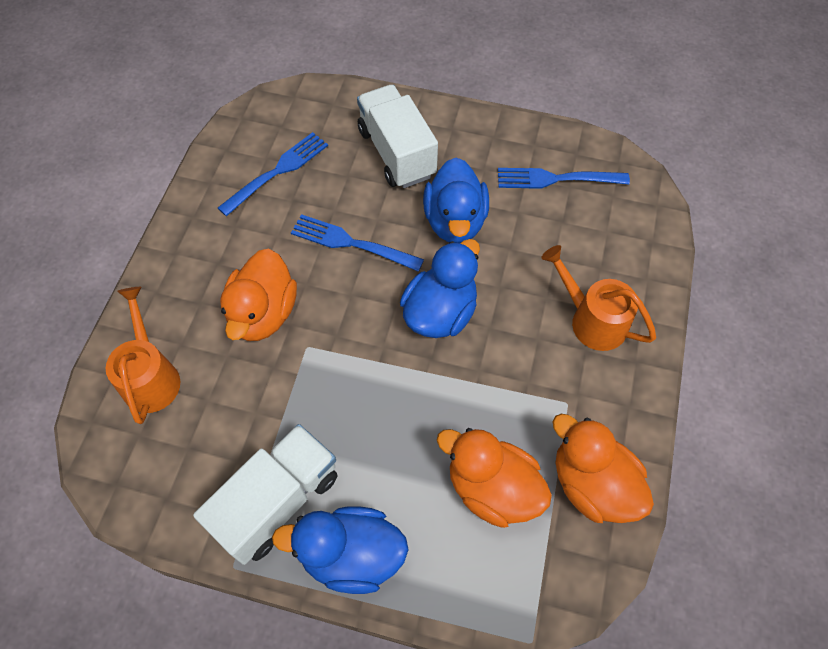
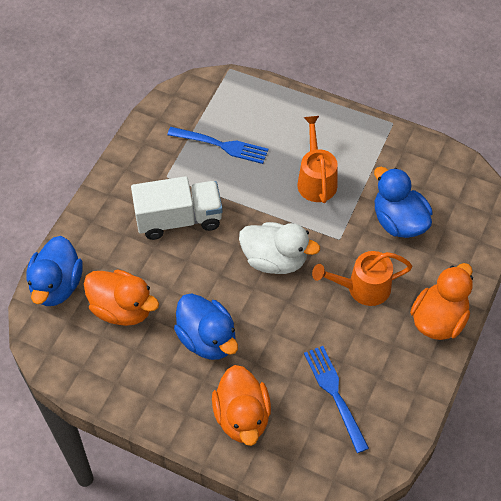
blue fork: [218,132,328,216] [291,214,424,272] [498,168,630,189] = 3 -> [167,127,268,164] [304,346,369,453] = 2
white duck: none = 0 -> [239,222,320,274] = 1
white truck: [193,424,338,565] [357,85,438,188] = 2 -> [131,176,223,240] = 1

